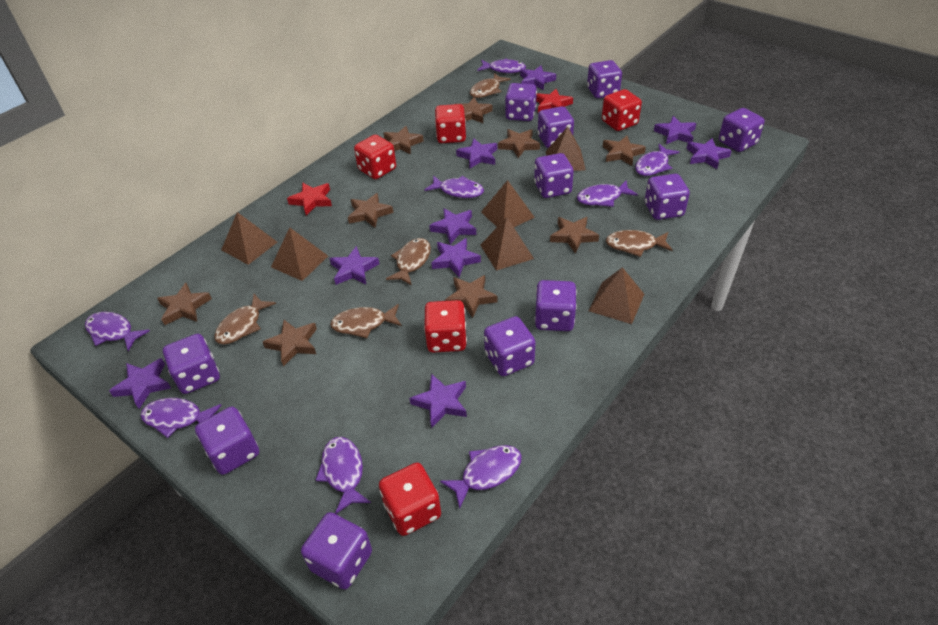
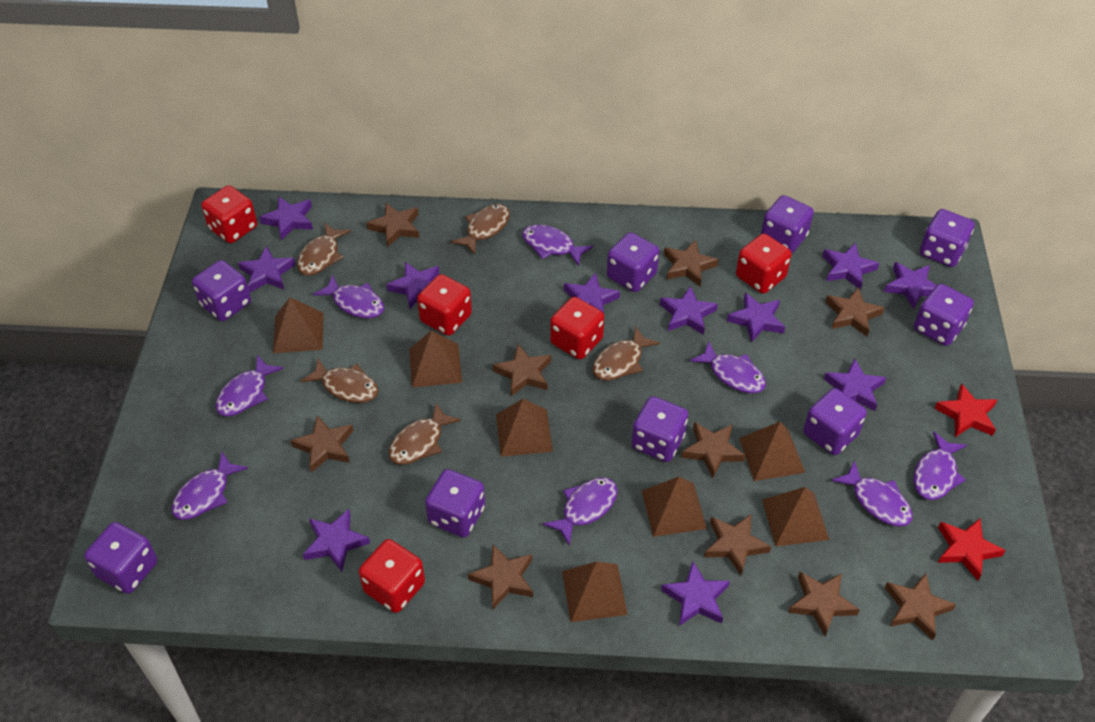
brown pyramid: [221,212,277,265] [271,227,328,281] [481,180,535,227] [481,217,534,270] [546,127,586,171] [589,267,644,324] = 6 -> [273,297,324,353] [409,330,462,388] [496,399,553,457] [562,561,628,622] [642,477,707,537] [739,421,805,481] [762,487,829,546] = 7
brown star: [157,283,212,325] [263,320,317,367] [348,193,393,228] [383,126,424,155] [445,275,498,318] [456,98,493,123] [498,129,540,158] [550,217,599,254] [603,136,646,166] = 9 -> [291,416,353,473] [367,203,419,247] [468,545,533,609] [493,344,551,396] [664,240,719,286] [681,422,746,478] [704,514,771,575] [788,572,860,636] [826,287,884,336] [885,573,956,640] = 10
purple dice: [163,334,220,394] [195,407,259,475] [301,512,372,589] [484,316,536,376] [505,83,537,121] [534,153,574,198] [535,280,577,331] [538,106,574,148] [587,60,622,98] [645,174,690,220] [719,108,765,152] = 11 -> [84,522,157,594] [192,260,251,321] [425,469,485,538] [607,232,659,292] [632,396,688,462] [761,195,814,253] [803,388,867,455] [914,284,974,346] [920,209,975,267] = 9
purple star: [109,358,171,409] [329,246,379,285] [409,374,467,428] [429,208,476,244] [431,238,481,277] [456,138,497,169] [520,66,556,90] [654,116,696,144] [686,138,732,169] = 9 -> [238,246,296,293] [259,197,313,240] [303,509,370,572] [386,262,439,309] [564,273,620,313] [660,286,718,335] [661,561,730,626] [727,293,785,343] [823,243,879,290] [824,359,886,411] [884,262,936,309] = 11

